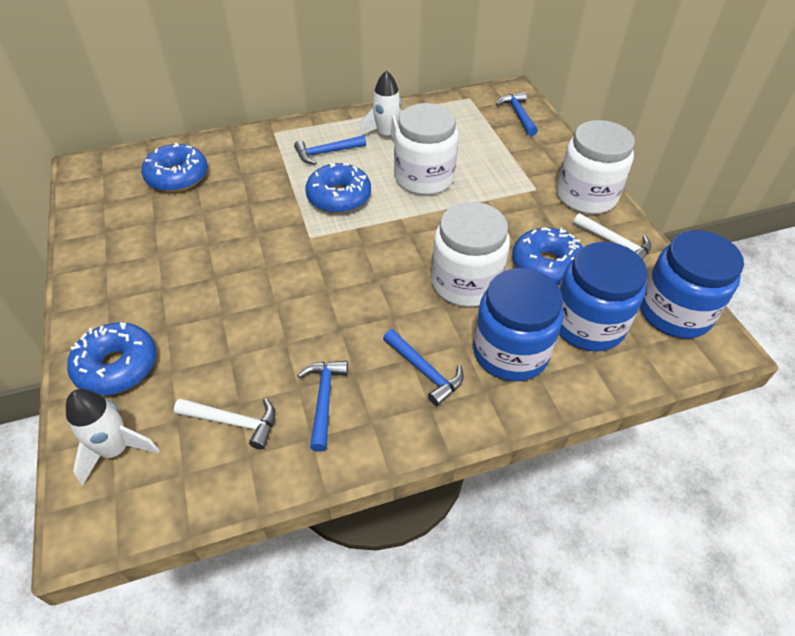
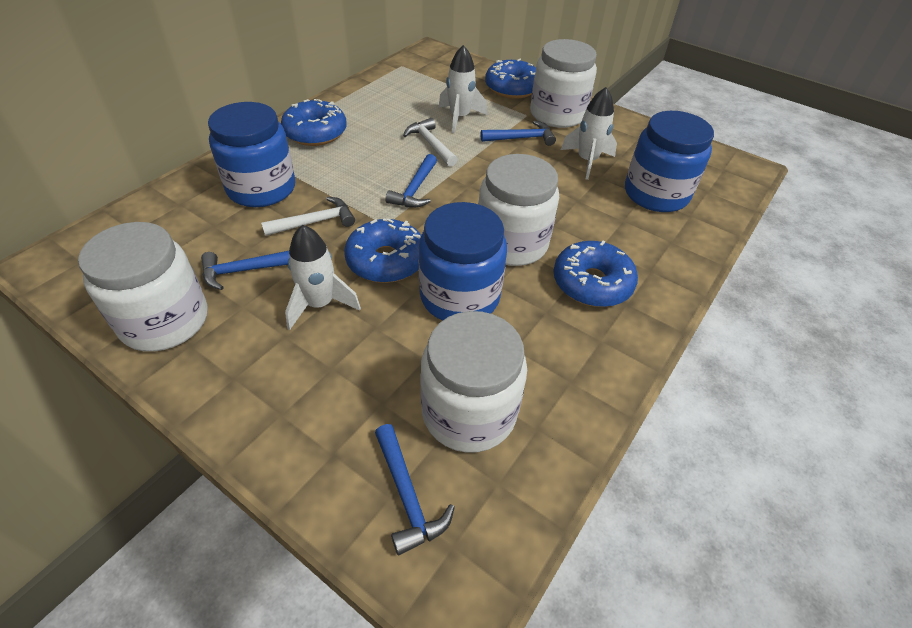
white jar: [394,103,458,195] [431,202,510,307] [557,120,635,214] = 3 -> [78,222,208,352] [421,311,527,453] [478,154,559,266] [530,39,597,128] = 4
white rocket: [66,389,160,486] [359,70,402,142] = 2 -> [285,225,361,330] [438,45,487,133] [561,87,617,180] = 3

